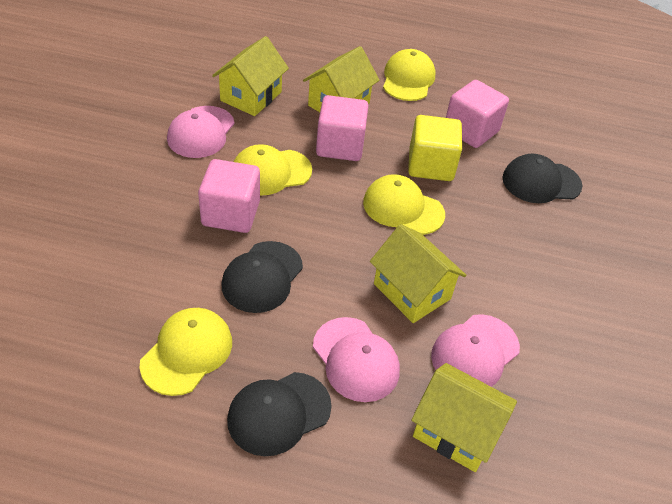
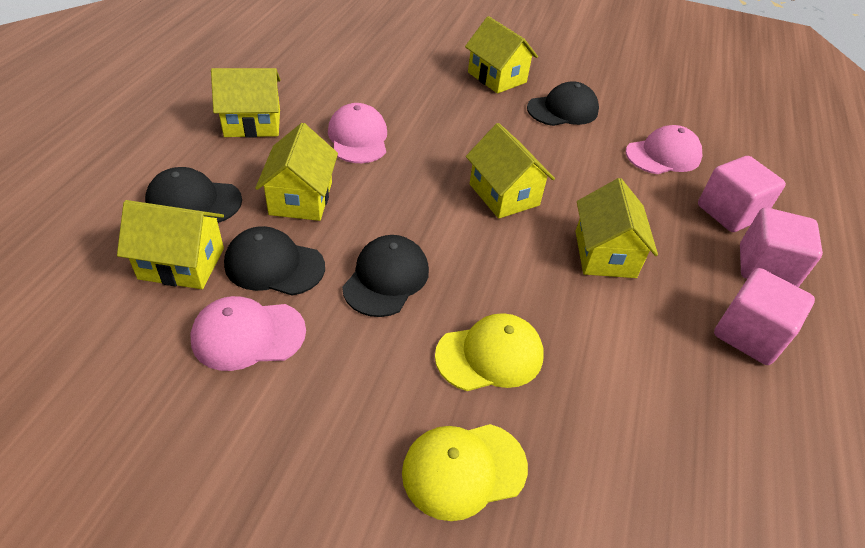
black cap: [221,241,303,313] [227,372,332,456] [503,154,582,203] = 3 -> [145,167,242,223] [224,226,325,295] [342,235,429,317] [527,81,599,126] = 4
yellow cap: [139,308,232,396] [233,144,312,196] [363,174,445,235] [383,49,435,101] = 4 -> [402,424,528,521] [435,313,544,391] = 2
yellow cube: [408,115,462,181] = 1 -> none = 0
yellow house: [212,36,289,116] [303,46,379,112] [370,224,466,323] [411,363,517,472] = 4 -> [117,200,224,289] [211,68,281,138] [255,123,338,221] [465,16,538,94] [466,123,555,219] [576,178,658,278] = 6

